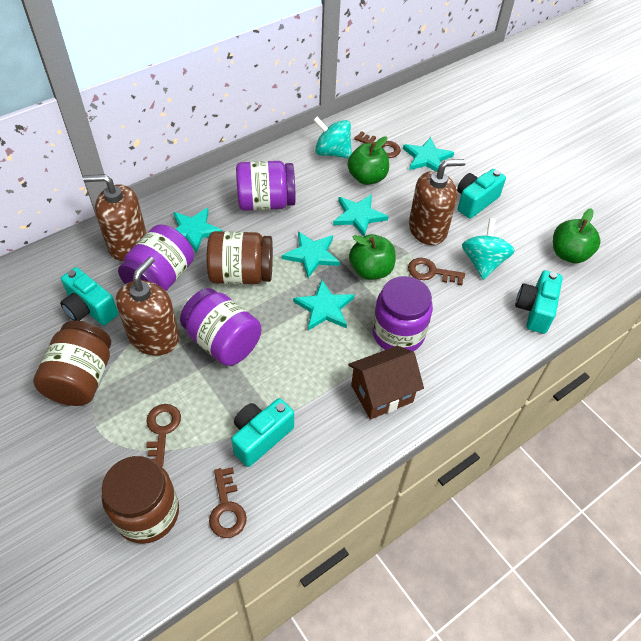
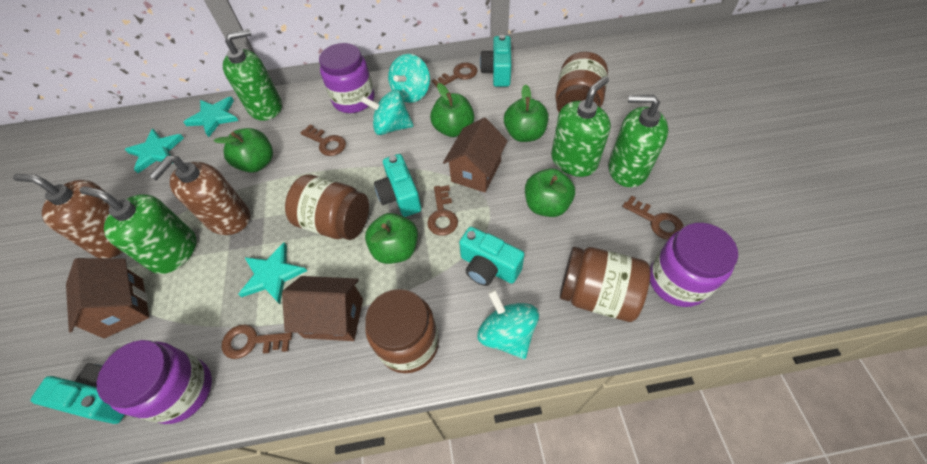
brown house: [348,346,424,419] = 1 -> [66,258,149,338] [282,276,363,341] [443,117,508,192] = 3
brown jar: [33,321,111,406] [102,456,179,544] [207,231,273,284] = 3 -> [285,174,369,240] [365,289,439,373] [555,52,608,112] [560,247,650,322] = 4
brown key: [146,404,181,467] [209,467,247,538] [354,131,401,158] [408,258,465,285] = 4 -> [222,324,292,359] [300,125,346,156] [427,185,458,236] [432,62,478,88] [622,196,684,240] = 5
brown soap dispenser: [83,174,147,261] [116,256,180,356] [409,159,466,245] = 3 -> [13,174,122,258] [149,156,250,235] = 2
green apple: [348,136,389,185] [349,234,396,280] [553,208,600,263] = 3 -> [213,128,273,173] [365,213,418,264] [430,83,474,137] [504,84,548,142] [525,168,575,217] = 5
green soap dispenser: none = 0 -> [80,186,196,274] [223,29,282,121] [551,76,611,177] [608,95,668,187] = 4
purple jar: [118,224,194,291] [180,288,261,366] [236,161,296,211] [372,276,433,351] = 4 -> [97,340,212,424] [319,43,375,113] [650,223,738,307] = 3
turquoise spinning top: [313,117,352,159] [462,218,515,280] = 2 -> [361,90,413,135] [388,54,430,103] [478,289,539,359] = 3
turquoise star: [173,208,223,253] [282,232,340,278] [293,280,354,330] [333,194,388,237] [403,137,454,171] = 5 -> [124,129,184,173] [183,97,239,137] [238,242,307,304] = 3

